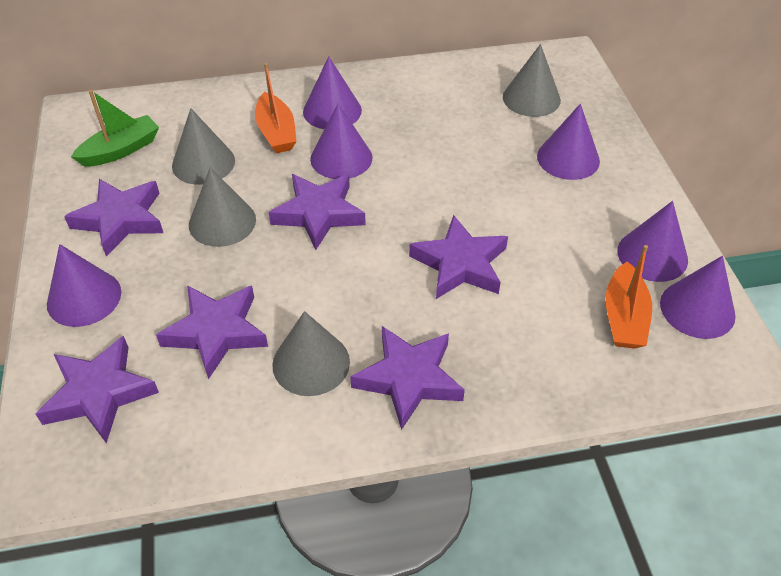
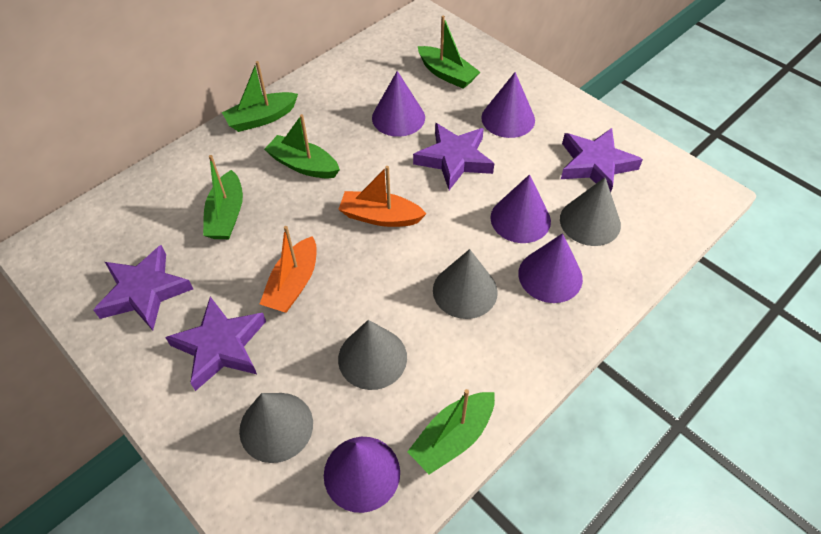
green boat: [71,90,159,167] = 1 -> [203,155,243,239] [222,61,298,132] [264,114,340,179] [407,389,495,475] [418,15,480,89] = 5
purple cone: [47,244,121,327] [303,56,362,129] [310,103,372,179] [537,104,600,180] [617,201,688,282] [660,256,736,339] = 6 -> [324,437,400,513] [372,71,425,137] [481,72,535,138] [490,174,551,243] [518,233,583,303] = 5
purple star: [36,336,159,443] [64,179,163,257] [156,285,268,380] [269,174,366,250] [350,326,465,430] [409,215,508,299] = 6 -> [94,245,193,330] [165,297,266,391] [413,123,494,190] [561,128,643,192] = 4

